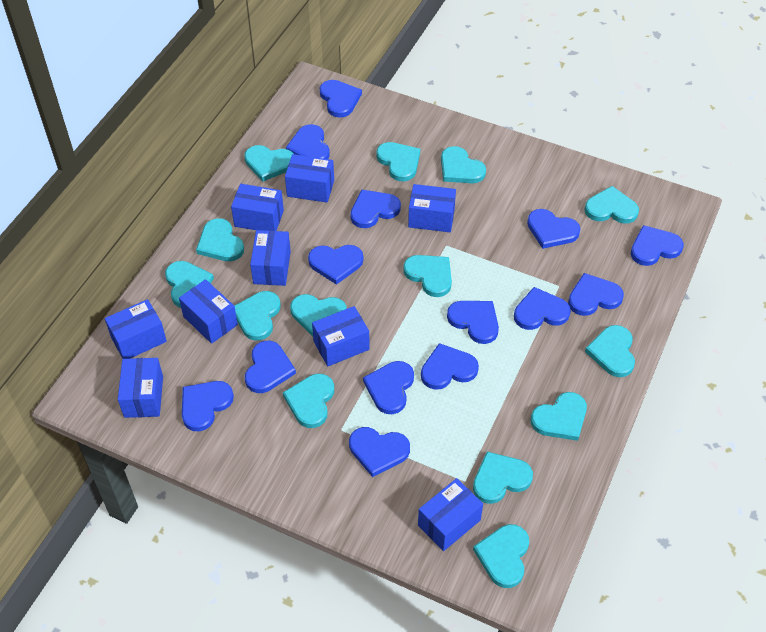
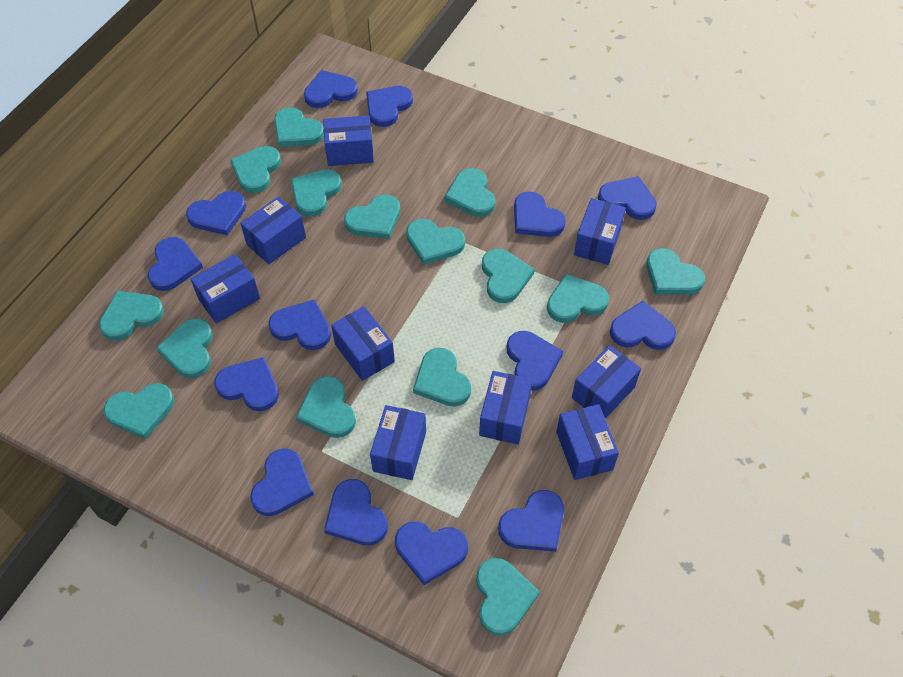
turquoise heart: [165,261,214,308] [196,218,244,261] [234,291,281,341] [244,145,293,181] [283,374,334,428] [290,294,347,337] [376,142,420,181] [403,255,452,297] [441,146,486,183] [473,452,533,504] [473,524,529,588] [531,392,587,441] [584,186,639,224] [585,325,635,377] = 14 -> [99,291,164,341] [104,383,174,439] [156,318,213,378] [230,146,281,193] [274,107,324,147] [291,169,342,216] [296,376,356,438] [344,195,400,239] [406,219,465,265] [413,348,471,407] [444,168,495,217] [476,558,540,636] [482,249,535,303] [547,274,609,323] [646,248,705,295] = 15

